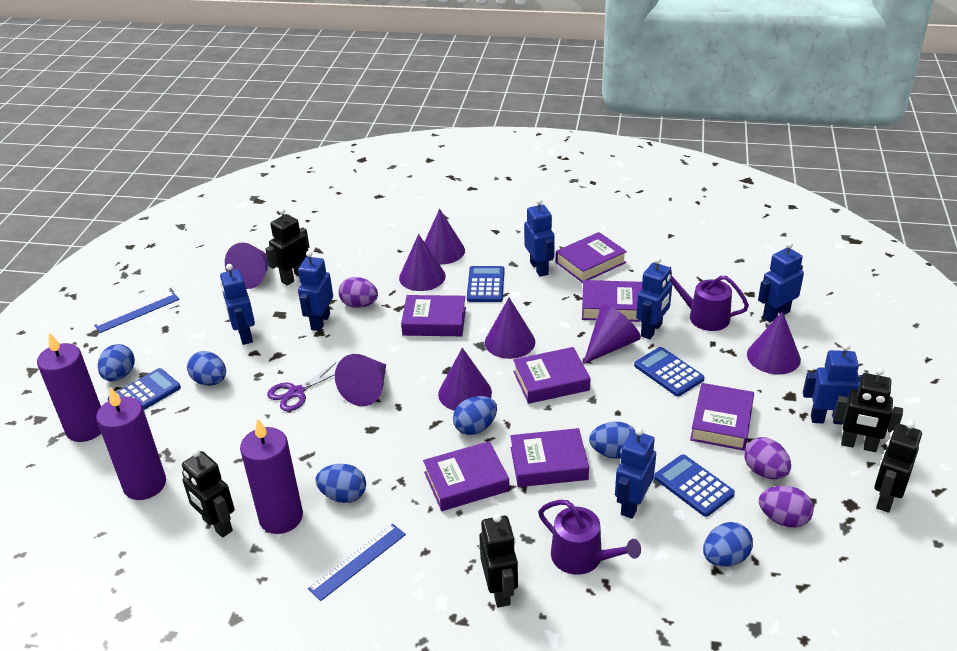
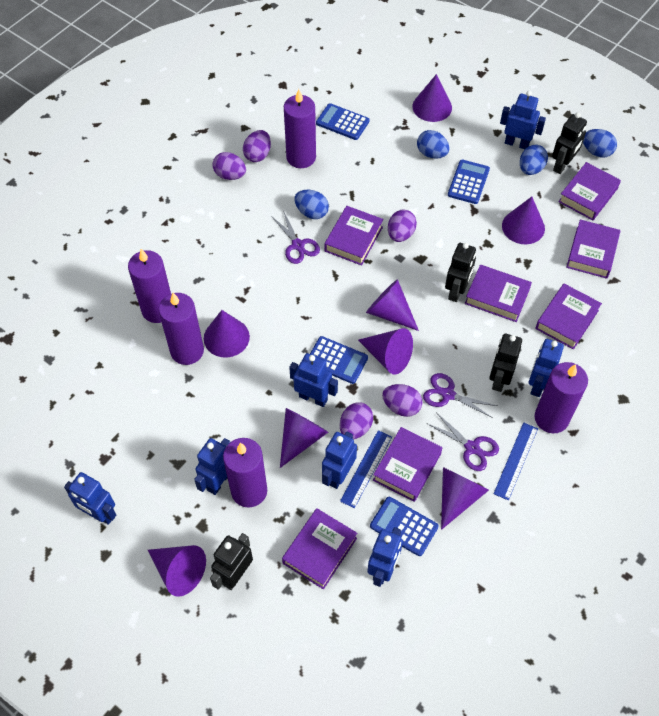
black robot: [182,449,235,538] [265,208,310,286] [479,513,518,608] [833,368,903,452] [874,420,922,513] = 5 -> [210,533,253,590] [445,243,476,302] [489,334,522,392] [552,113,587,174] = 4
blue egg: [98,344,135,381] [187,351,226,386] [315,464,366,503] [453,396,497,435] [589,421,635,459] [703,522,753,567] = 6 -> [295,190,329,219] [417,130,450,159] [520,145,548,175] [583,129,617,158] = 4
purple candle: [37,333,101,442] [96,387,166,500] [240,418,303,534] = 3 -> [128,249,171,323] [158,293,204,365] [223,438,267,508] [284,89,316,168] [534,362,588,433] = 5
purple egg: [339,277,378,308] [744,437,791,479] [759,486,814,528] = 3 -> [213,152,246,180] [243,130,271,162] [340,402,373,439] [382,384,422,417] [388,210,417,242] = 5
purple scissors: [267,362,337,411] = 1 -> [271,210,320,264] [423,373,497,418] [428,412,499,471] = 3
purple watering can: [538,500,641,575] [670,267,749,331] = 2 -> none = 0

